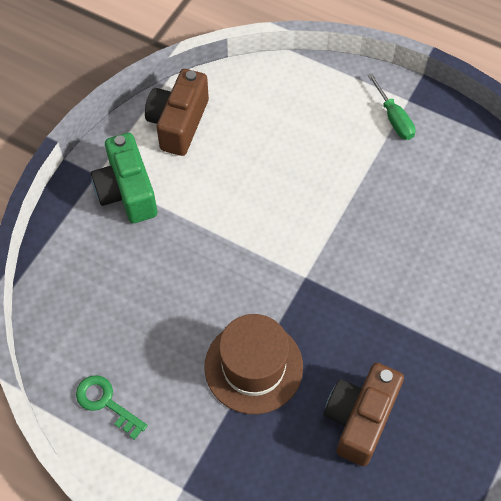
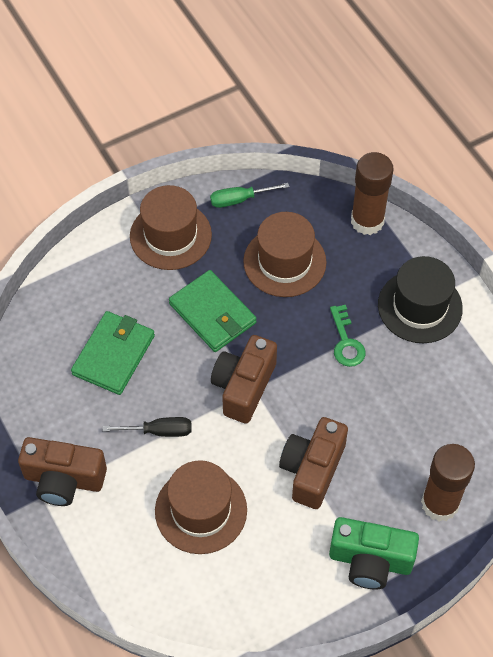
black hat: none = 0 -> [378,256,463,343] = 1
black screwdriver: none = 0 -> [103,417,192,437] = 1
brown camera: [145,69,209,156] [324,363,404,466] = 2 -> [18,437,107,506] [211,335,277,424] [279,417,348,509] = 3
brown glue stick: none = 0 -> [351,152,394,235] [421,444,475,521] = 2
brown hat: [204,314,303,414] = 1 -> [130,185,212,270] [155,460,247,554] [243,212,327,297] = 3
green wallet: none = 0 -> [71,311,155,395] [169,270,256,352] = 2

